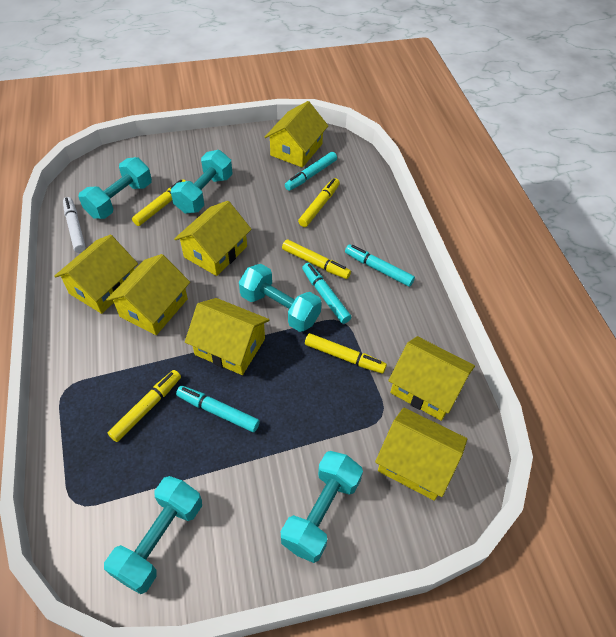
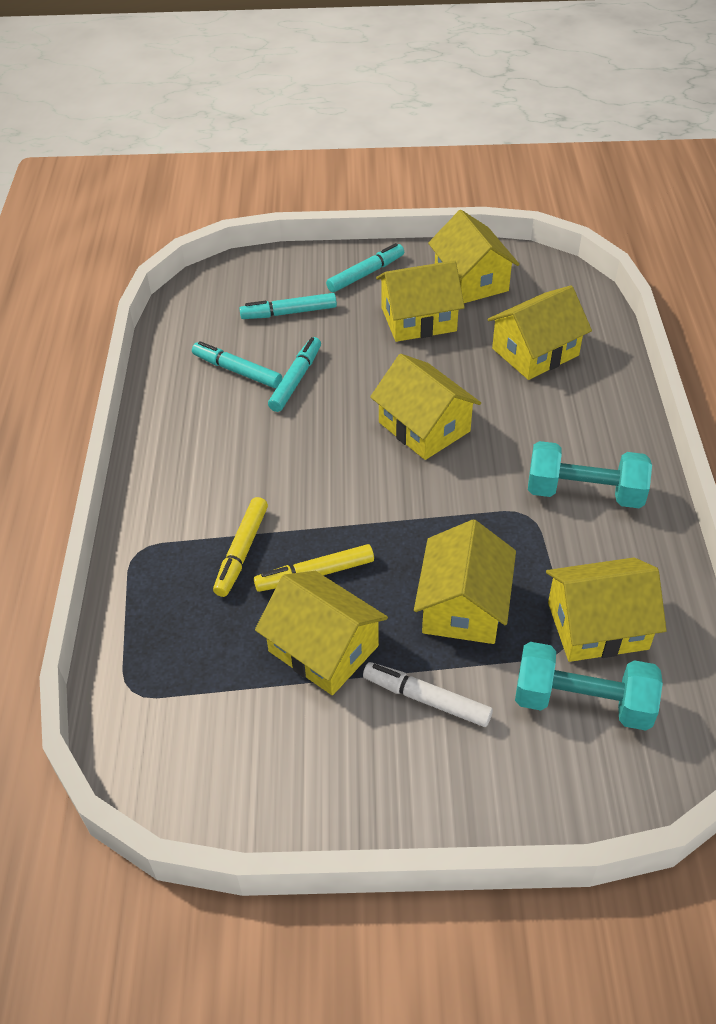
turquoise dumbbell: [78,157,152,219] [104,476,202,594] [171,150,233,213] [239,264,322,332] [281,451,363,563] = 5 -> [515,642,663,731] [528,441,652,508] = 2
yellow marker: [108,370,181,442] [132,179,186,226] [282,239,351,279] [298,178,340,227] [305,333,387,373] = 5 -> [213,497,268,597] [254,544,374,592] = 2

